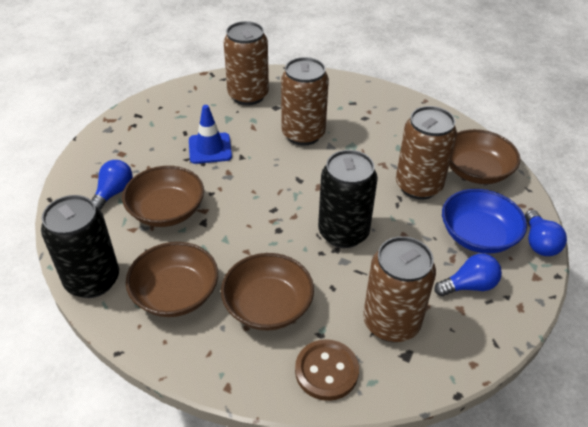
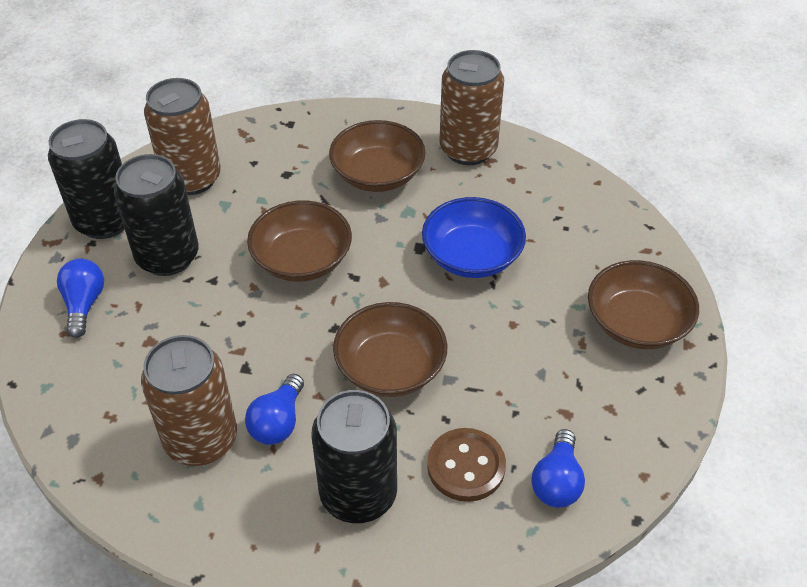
black can: [41,195,119,298] [318,150,378,248] = 2 -> [48,119,125,239] [114,154,199,276] [311,390,397,523] = 3
blue traffic cone: [189,105,232,164] = 1 -> none = 0
brown can: [223,21,269,105] [281,57,329,146] [363,236,436,342] [396,106,457,200] = 4 -> [141,335,237,466] [144,78,221,195] [439,50,504,165] = 3

